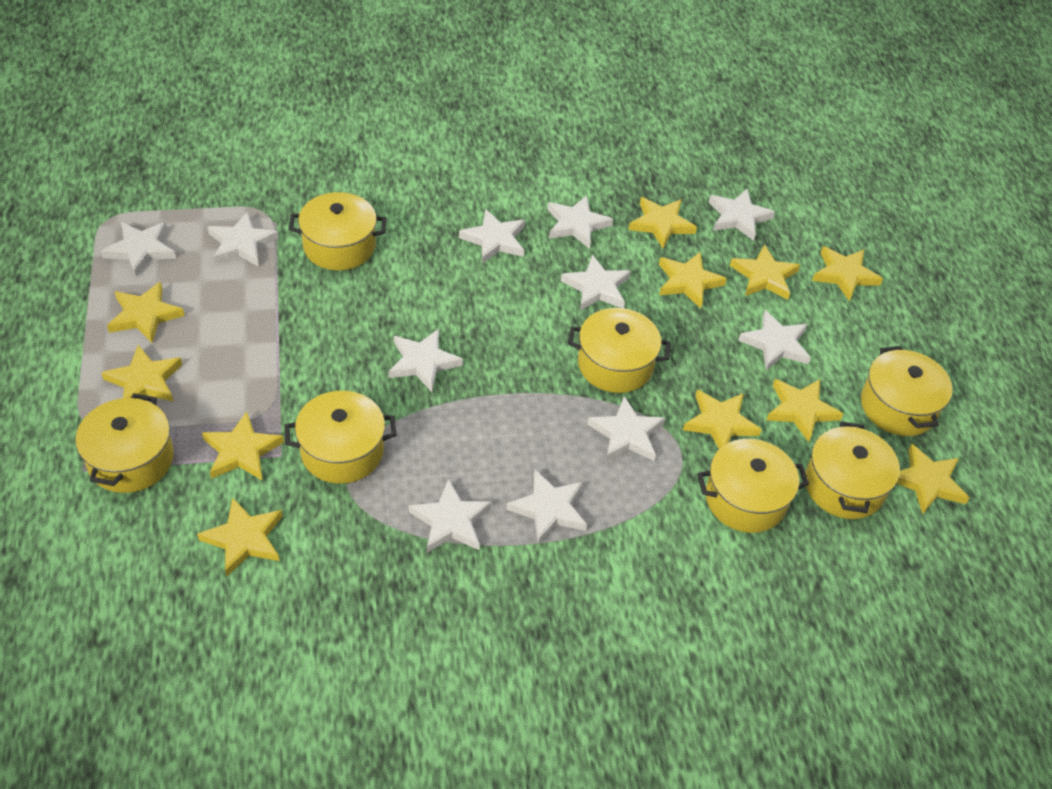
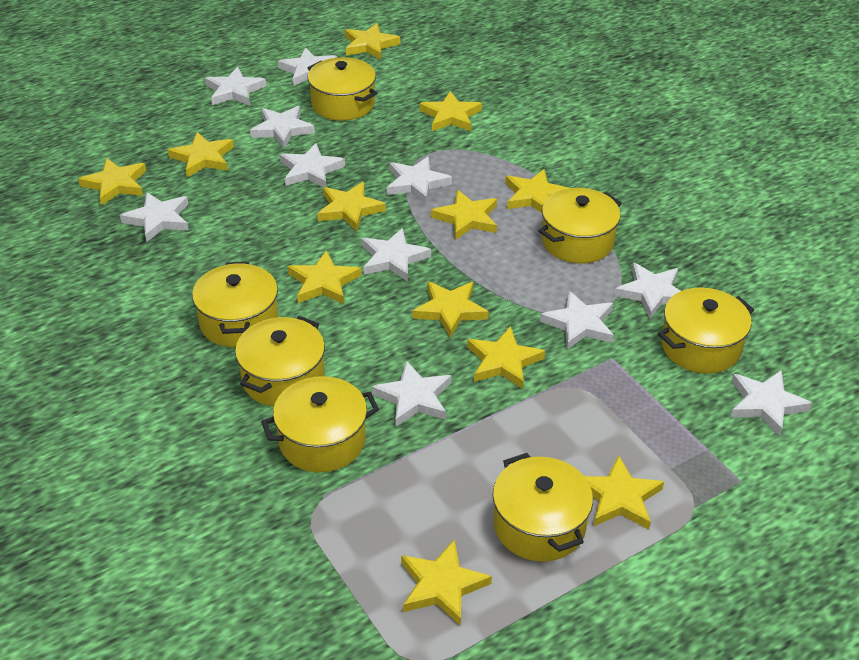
yellow star: [101,345,183,402] [107,282,185,343] [197,498,283,576] [202,411,284,480] [628,197,697,249] [659,252,727,308] [683,389,762,449] [730,244,800,300] [766,379,843,442] [812,246,883,301] [897,443,969,514] = 11 -> [78,158,146,206] [168,132,234,177] [288,250,361,304] [317,182,386,231] [345,23,400,60] [401,539,492,626] [412,281,489,338] [420,91,482,131] [431,190,497,240] [467,326,545,389] [505,169,568,213] [584,455,664,529] = 12

